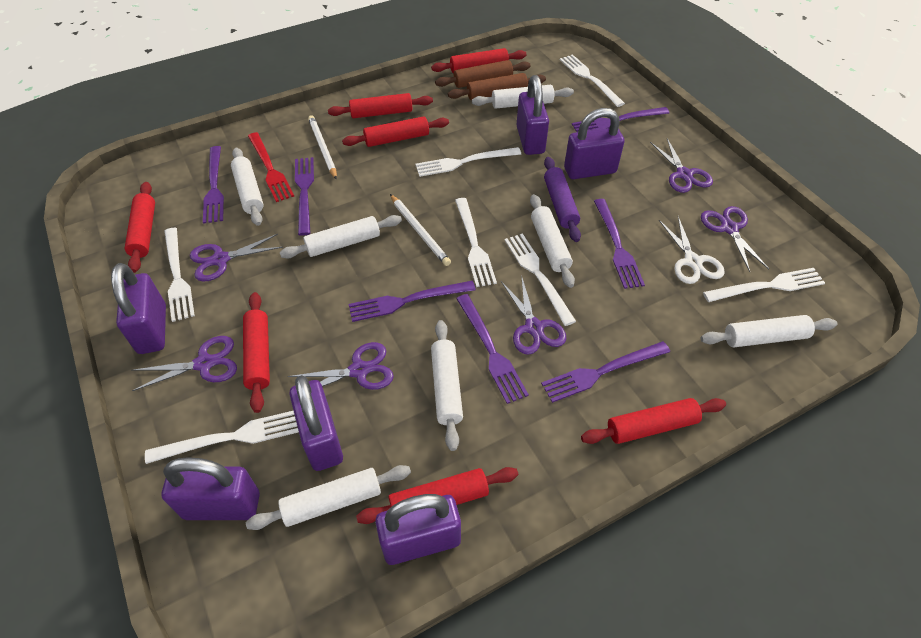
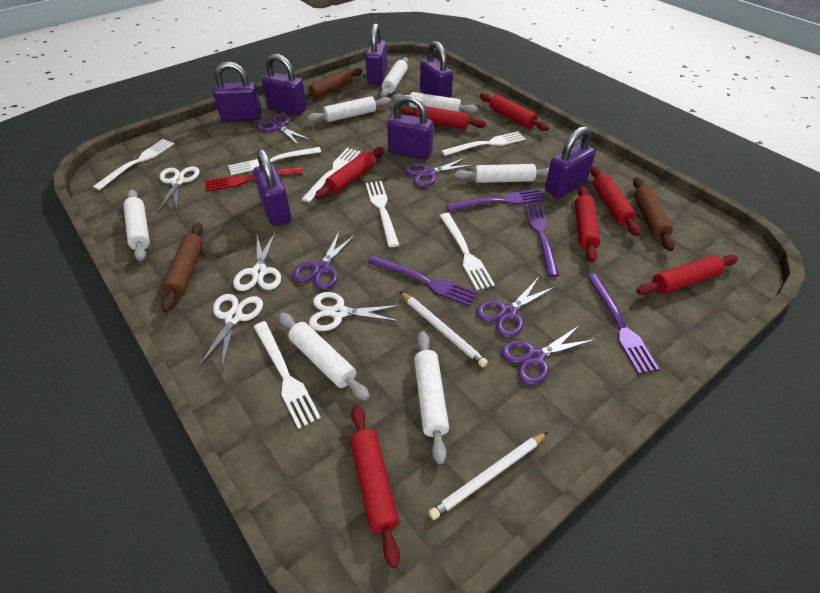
brown rolling pin: [435,60,531,88] [448,73,546,100] = 2 -> [161,223,203,312] [305,68,362,99] [633,177,675,251] = 3
purple fork: [203,146,224,224] [295,157,314,236] [348,281,476,322] [456,294,529,404] [541,341,670,403] [572,107,669,132] [594,199,645,289] = 7 -> [368,256,478,306] [446,189,546,211] [524,203,559,277] [586,274,659,374] = 4
purple padlock: [111,263,166,354] [162,457,260,520] [289,375,343,471] [375,494,461,565] [517,75,549,155] [564,108,624,179] = 6 -> [213,61,262,122] [253,149,292,226] [262,54,307,115] [365,23,387,85] [387,94,433,160] [420,41,453,98] [545,126,596,198] = 7
purple rolling pin: [544,157,581,242] = 1 -> none = 0
purple scissors: [132,336,237,391] [190,234,283,282] [288,342,394,390] [501,275,567,355] [650,138,713,193] [701,206,769,272] = 6 -> [256,114,312,145] [292,230,356,290] [404,157,474,187] [476,277,555,338] [501,325,596,385] = 5
white scissors: [659,217,725,284] = 1 -> [158,167,200,212] [199,294,263,368] [233,231,281,291] [309,292,401,331] = 4

